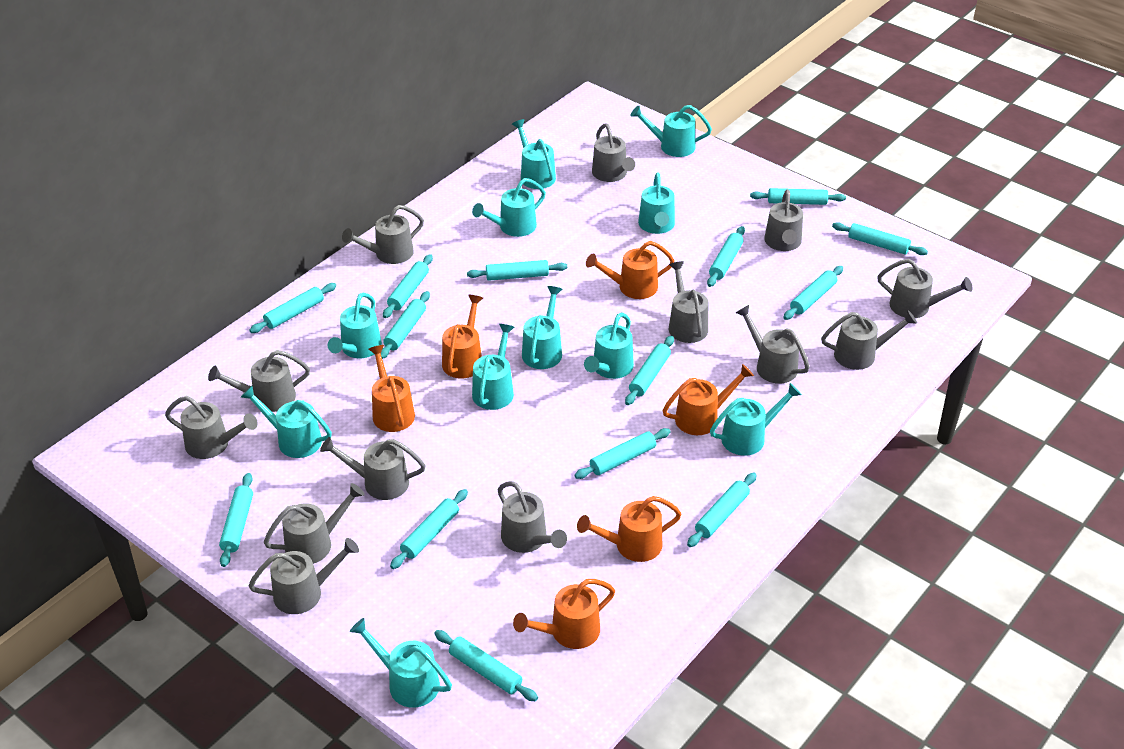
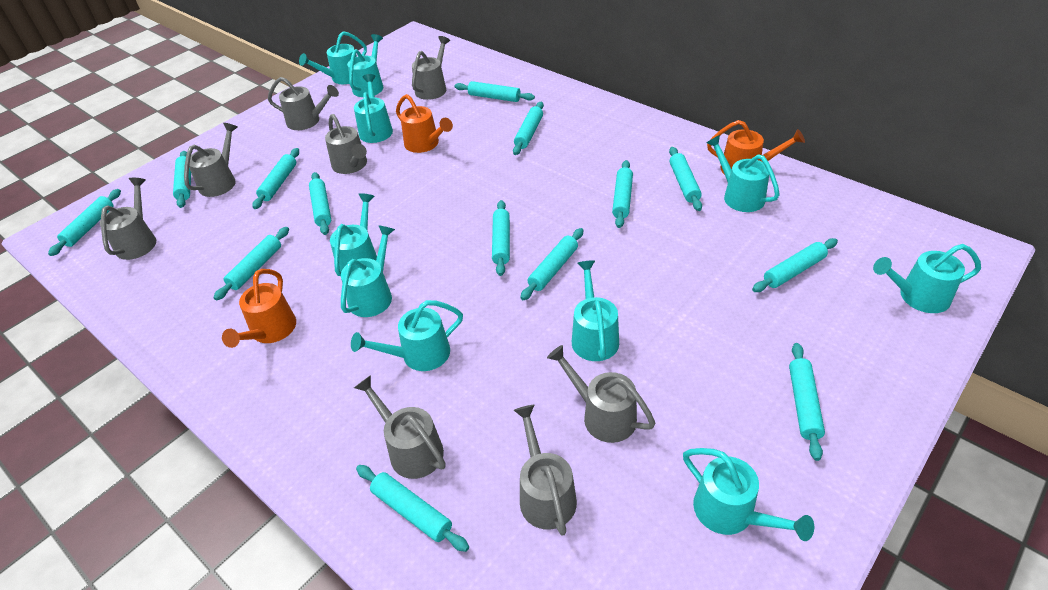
grey watering can: [165,396,258,459] [208,350,310,412] [248,538,359,614] [263,483,365,564] [320,437,426,500] [342,205,424,264] [498,481,567,553] [592,124,635,182] [669,261,708,343] [736,305,810,384] [764,189,803,251] [821,310,917,370] [877,259,972,318] = 13 -> [100,178,156,260] [184,123,238,197] [268,77,339,130] [325,114,367,174] [354,375,446,479] [412,36,450,100] [514,405,577,536] [547,345,655,443] = 8
orange watering can: [369,345,415,432] [442,295,483,379] [513,579,615,649] [577,496,682,562] [586,241,674,299] [663,364,754,435] = 6 -> [222,269,296,348] [396,94,453,153] [707,120,805,175] = 3
turquoise watering can: [240,386,332,458] [328,293,382,358] [350,618,452,708] [472,178,546,237] [472,324,514,410] [512,119,556,189] [522,286,562,369] [584,312,634,379] [631,105,712,157] [638,173,675,234] [710,383,802,456] = 11 -> [299,31,367,84] [330,193,377,276] [341,225,395,317] [347,34,383,97] [351,300,463,371] [354,74,393,143] [572,260,619,361] [683,448,814,541] [706,135,780,212] [873,244,981,313] = 10

